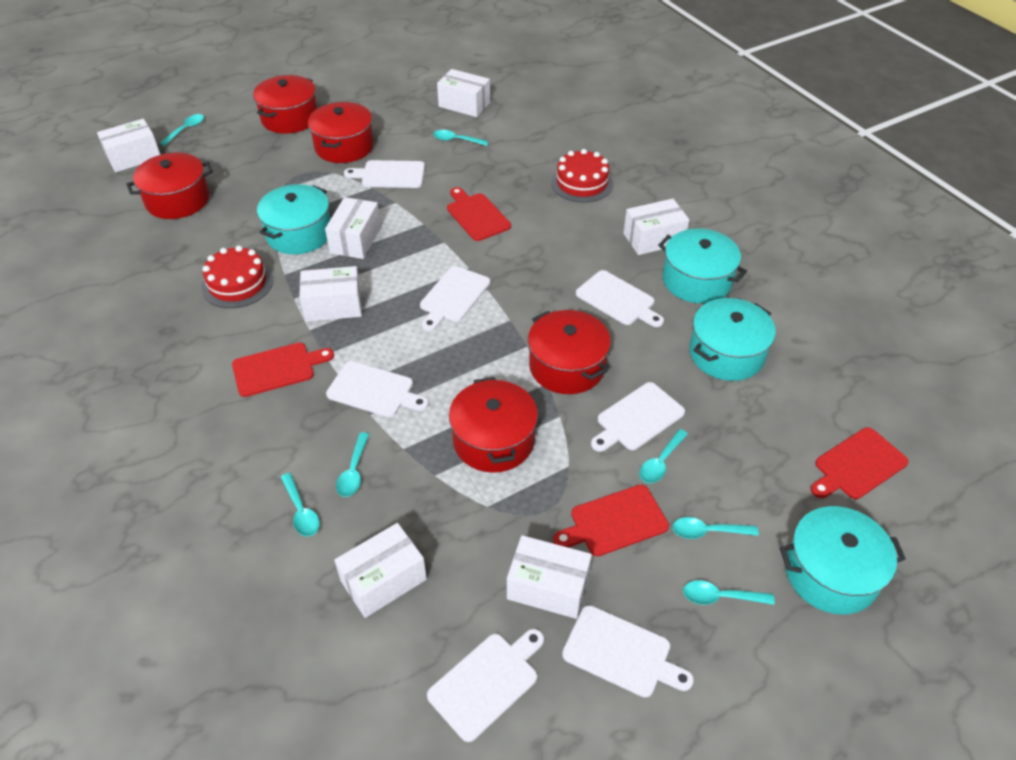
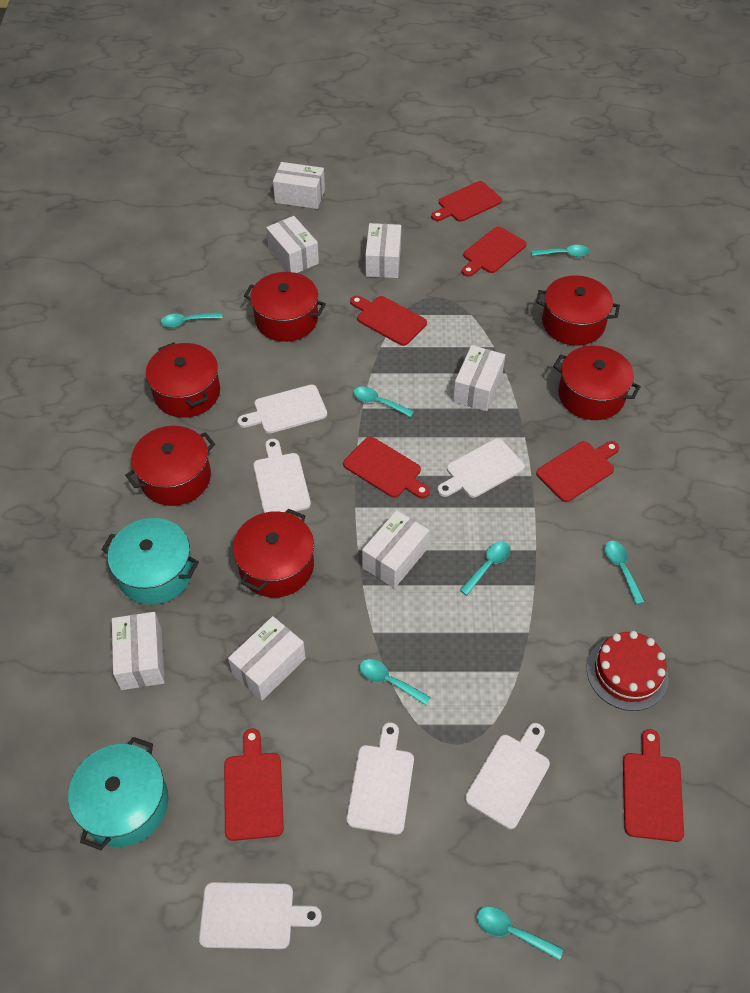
red cake: [201,246,273,308] [551,149,613,203] = 2 -> [587,631,669,711] = 1
red cutting board: [232,343,334,397] [447,187,511,241] [553,485,669,556] [811,427,909,499] = 4 -> [224,728,284,841] [343,437,430,499] [350,296,427,346] [431,181,502,222] [462,227,526,277] [536,441,619,502] [623,729,684,842] = 7
red pot: [126,153,213,219] [253,75,318,134] [308,102,374,163] [449,377,538,473] [528,310,611,394] = 5 -> [125,426,215,506] [146,342,220,417] [233,509,314,598] [244,272,326,342] [536,275,620,346] [553,346,641,420] = 6
turquoise pot: [257,184,331,254] [658,229,747,304] [689,298,776,381] [780,506,906,614] = 4 -> [68,737,168,850] [101,518,199,605] = 2
white cutting board: [326,361,429,417] [344,160,425,188] [420,266,490,331] [427,629,544,742] [562,605,694,698] [576,270,664,327] [591,382,685,452] = 7 -> [199,882,322,949] [237,385,327,433] [253,439,311,513] [347,723,414,835] [437,438,525,498] [465,723,550,829] = 6

